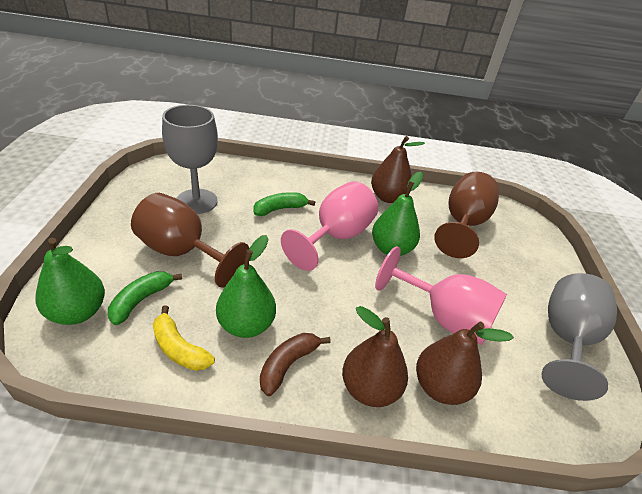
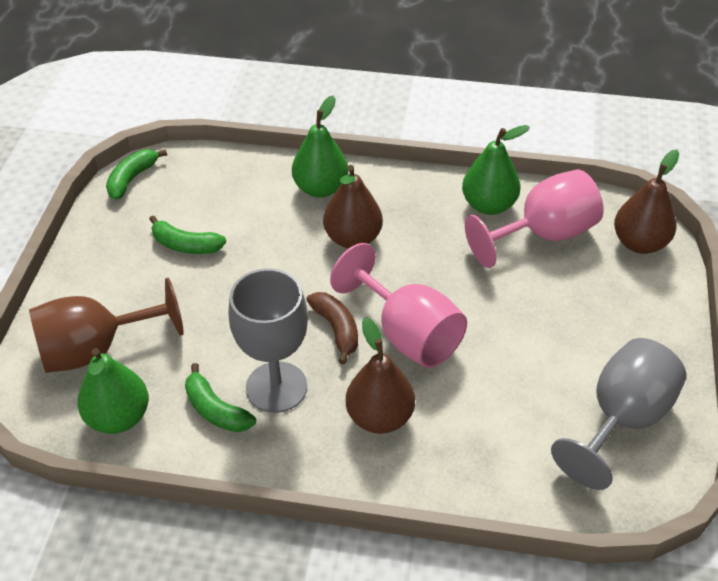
brown goblet: [131,193,249,288] [434,172,499,258] = 2 -> [29,278,184,373] = 1
green banana: [108,271,182,325] [253,192,315,216] = 2 -> [106,149,167,200] [149,215,226,254] [185,363,256,432] = 3
yellow banana: [153,306,215,371] = 1 -> none = 0

